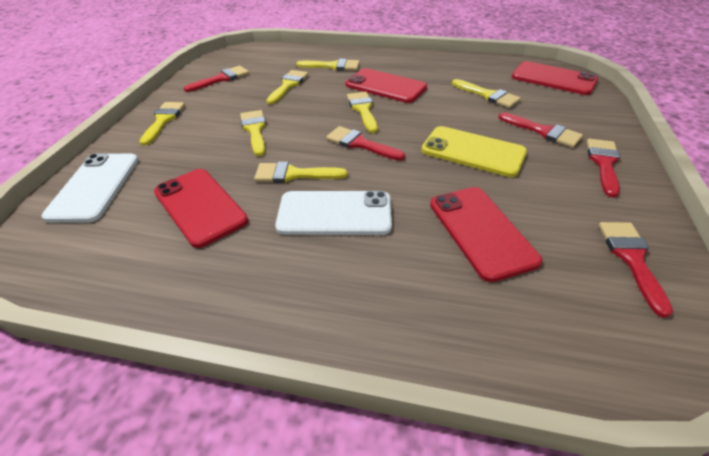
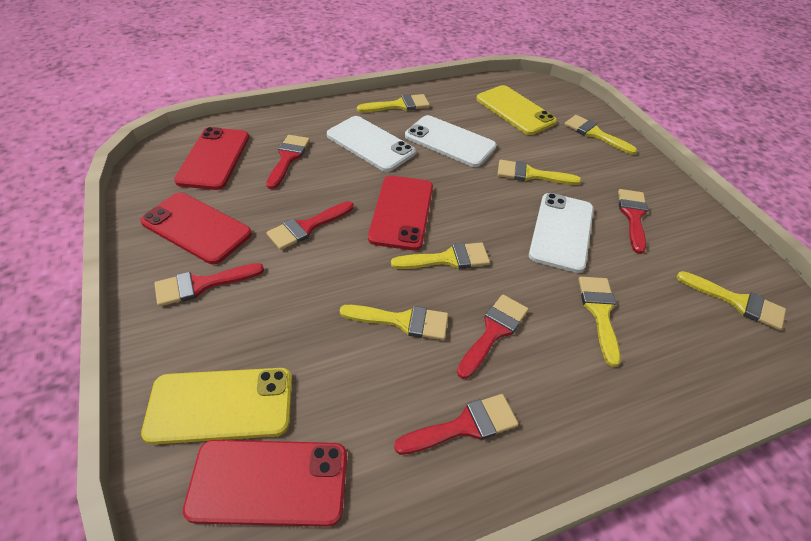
red brush: [184,66,249,92] [326,126,405,161] [498,112,583,148] [587,139,620,198] [599,222,673,318] = 5 -> [154,263,264,307] [266,135,310,189] [266,201,354,250] [394,394,519,455] [457,294,529,379] [618,189,648,254] = 6
white phone: [41,153,138,223] [275,191,392,235] = 2 -> [327,116,416,172] [405,115,497,167] [529,193,594,273] = 3
yellow phone: [421,126,527,177] = 1 -> [141,368,292,444] [476,85,557,135] = 2

